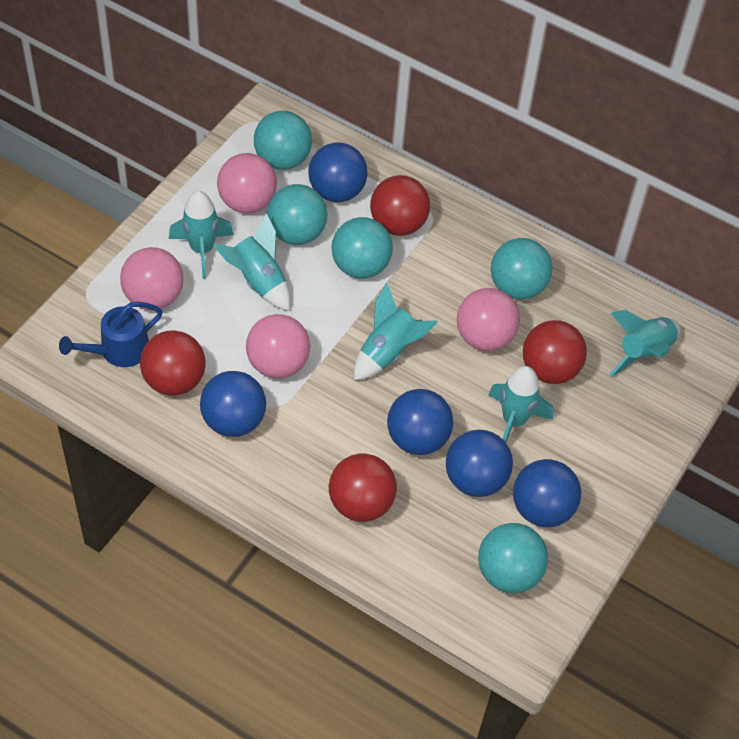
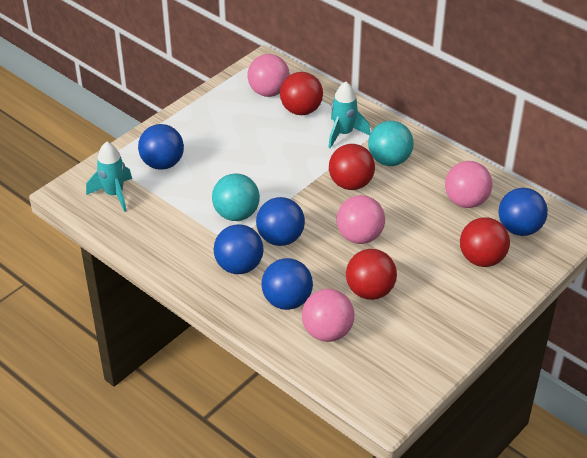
blue watering can: [59,302,163,367] = 1 -> none = 0
turquoise ball: [254,111,312,170] [267,184,328,245] [331,217,393,279] [478,523,548,593] [491,238,552,299] = 5 -> [212,174,260,221] [368,121,414,166] = 2
turquoise rocket: [169,191,234,279] [213,213,290,311] [354,283,438,380] [488,366,553,443] [609,310,681,377] = 5 -> [86,142,132,212] [328,82,370,149] = 2

